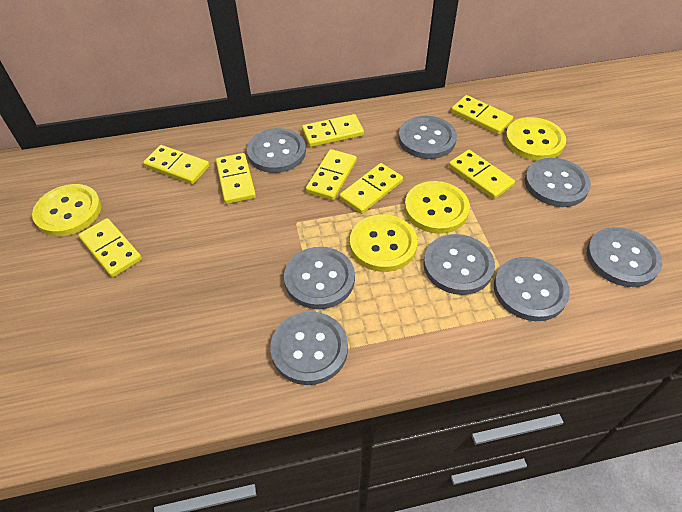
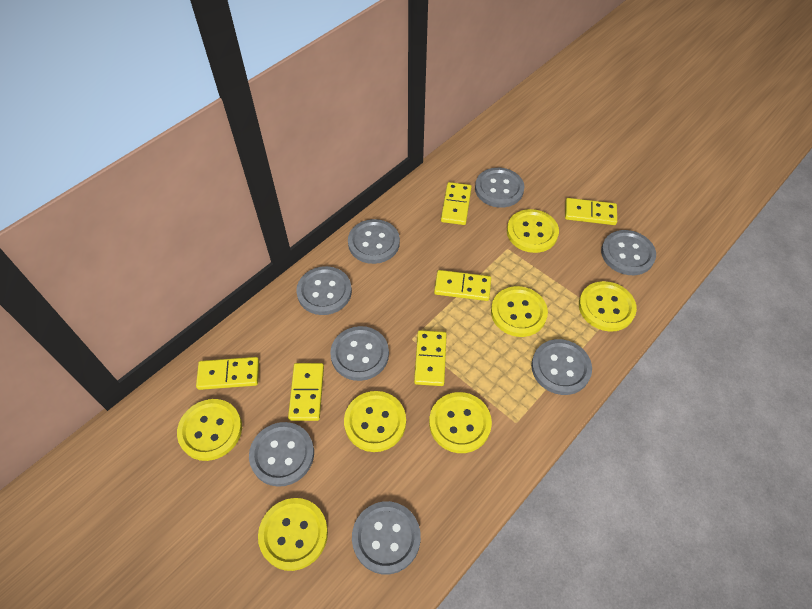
yellow button: [32,184,101,236] [350,214,418,272] [404,181,470,234] [505,117,566,161] = 4 -> [177,399,242,461] [258,498,328,571] [344,391,406,452] [429,392,492,453] [491,286,548,337] [507,209,559,253] [579,281,637,332] = 7
yellow domino: [78,218,142,277] [143,145,210,184] [216,153,256,204] [302,114,364,147] [306,149,357,200] [339,163,403,214] [448,150,515,199] [451,95,513,135] = 8 -> [196,357,259,390] [288,363,324,421] [414,330,447,386] [434,270,491,301] [441,182,472,225] [565,198,617,225] = 6

